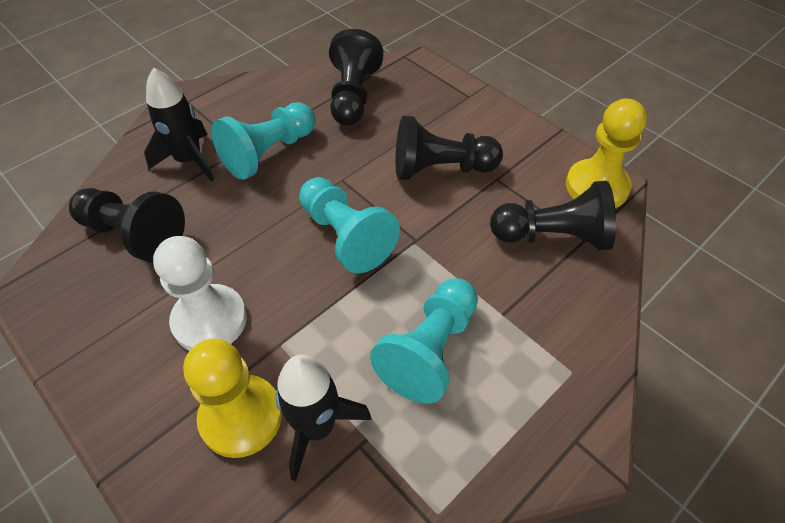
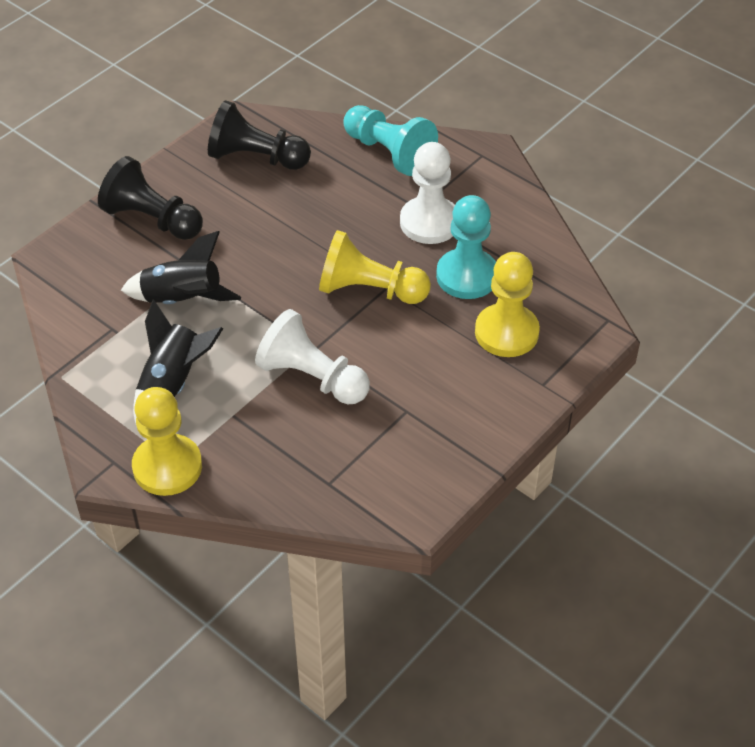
black pawn: [69,188,185,262] [329,29,384,126] [395,116,503,180] [490,181,616,250] = 4 -> [98,156,203,240] [208,100,311,170] = 2
turquoise pawn: [211,102,315,180] [299,177,400,273] [370,278,478,404] = 3 -> [343,105,438,176] [436,195,496,299] = 2
white pawn: [153,236,247,351] = 1 -> [255,309,370,404] [400,142,455,244] = 2
yellow pawn: [183,339,282,458] [566,98,647,208] = 2 -> [132,387,202,496] [319,230,431,304] [475,252,540,357] = 3

